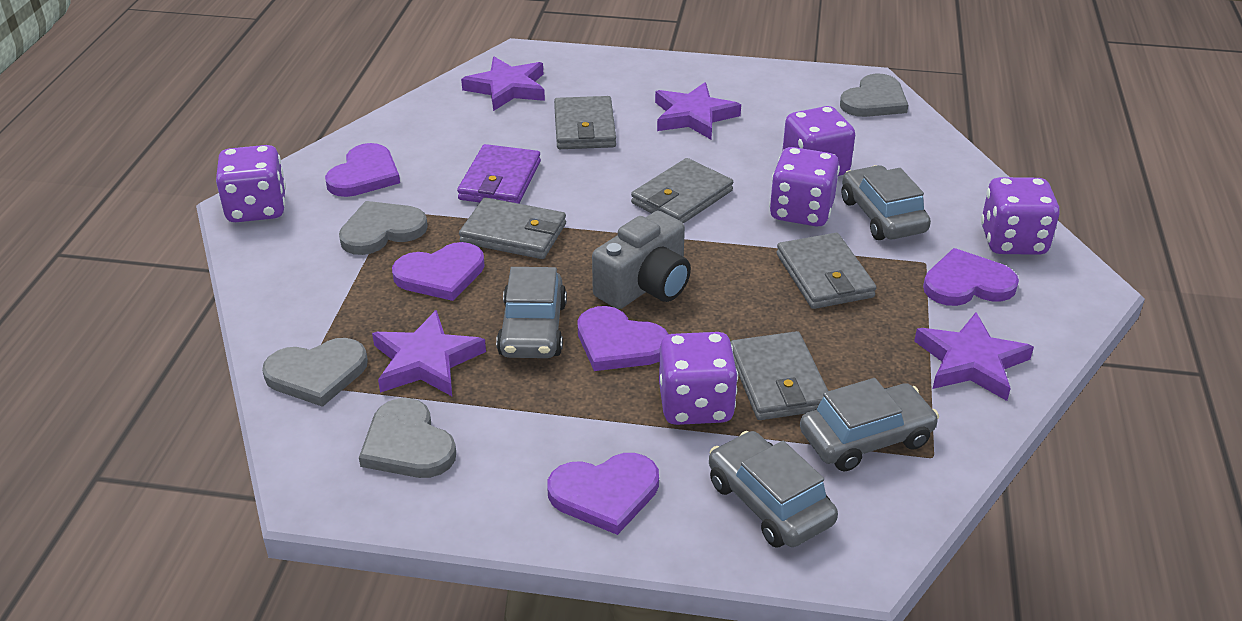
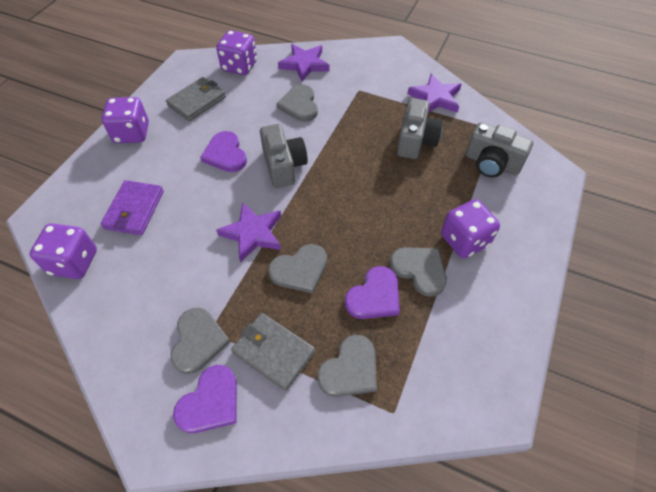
grey camera: [592,211,691,309] = 1 -> [260,124,308,188] [397,98,443,159] [465,122,533,178] = 3
grey car: [496,267,567,358] [709,431,838,548] [800,378,939,472] [842,165,931,240] = 4 -> none = 0
grey heart: [262,338,368,407] [339,201,428,255] [359,398,456,478] [840,73,908,117] = 4 -> [171,307,230,374] [268,244,327,294] [276,85,318,122] [317,335,377,397] [390,247,447,297] = 5
grey wallet: [459,197,566,259] [554,96,616,149] [631,158,733,224] [730,331,828,420] [777,233,877,309] = 5 -> [166,77,226,121] [231,313,315,391] = 2
purple dice: [216,145,286,222] [659,332,738,425] [769,147,840,227] [782,106,855,176] [981,177,1060,255] = 5 -> [29,223,97,279] [102,97,149,143] [216,30,257,75] [441,199,500,258] = 4
purple heart: [325,143,400,197] [392,242,485,301] [547,453,659,535] [577,306,669,371] [923,248,1019,306] = 5 -> [173,365,237,433] [200,131,247,172] [345,266,400,319] = 3
purple star: [372,310,486,396] [461,57,545,111] [655,82,741,139] [914,312,1034,401] = 4 -> [216,202,281,262] [278,44,330,82] [407,73,461,113] = 3

